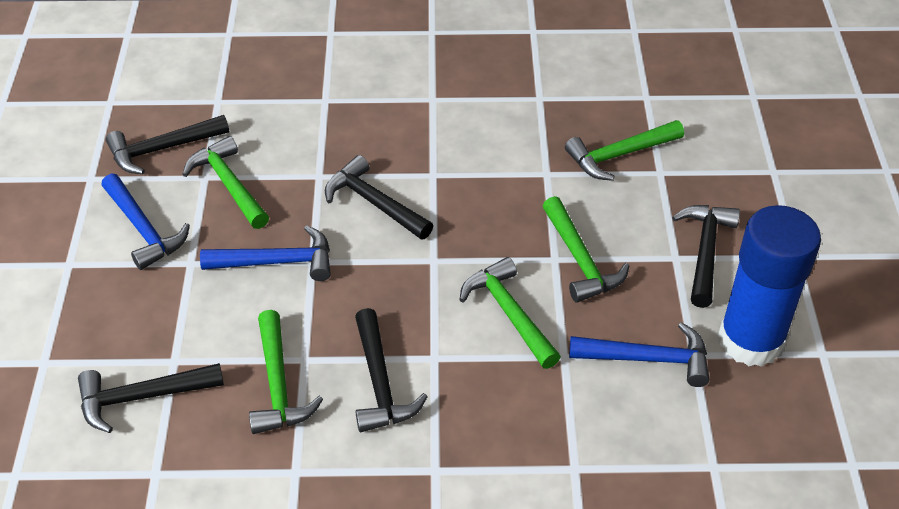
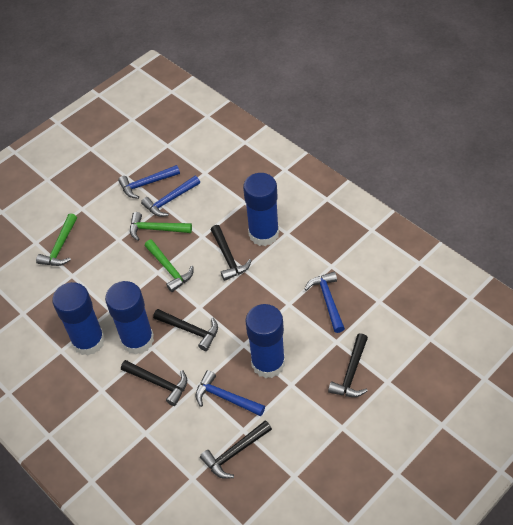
blue glue stick: [718,205,821,367] = 1 -> [52,282,105,356] [105,281,154,355] [243,173,279,246] [245,304,285,378] = 4
blue hammer: [101,174,190,270] [200,225,331,281] [569,322,710,387] = 3 -> [118,165,180,199] [141,176,200,217] [195,370,265,416] [305,272,345,333] = 4
green hammer: [182,136,269,229] [249,310,323,434] [459,257,561,369] [543,196,629,303] [565,120,684,181] = 5 -> [36,213,77,266] [130,212,192,241] [145,240,194,292] = 3

